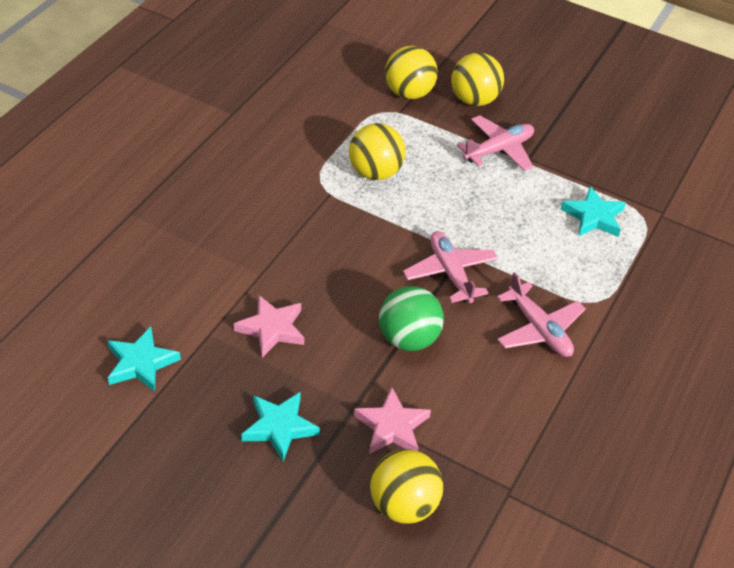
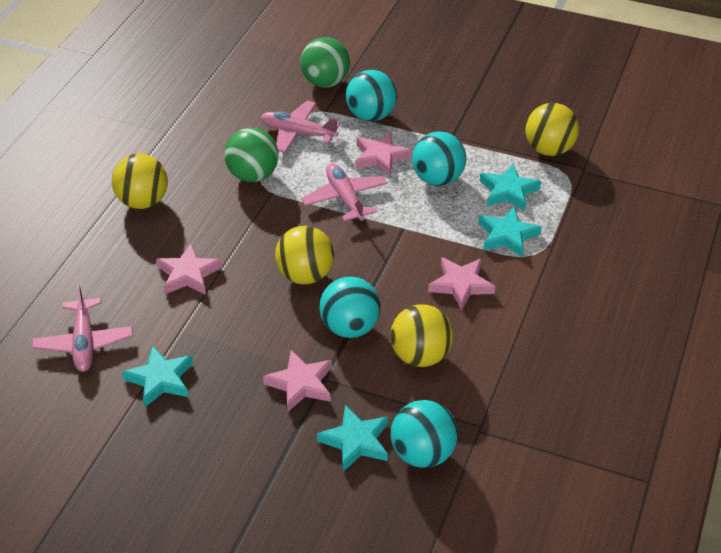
green ball: [379,286,444,351] = 1 -> [224,128,279,182] [300,37,350,87] = 2
pink star: [234,295,304,358] [354,387,431,454] = 2 -> [156,243,222,295] [263,350,332,411] [355,131,412,176] [428,257,496,310] = 4
turquoise ball: none = 0 -> [319,277,381,338] [346,70,397,121] [391,400,458,468] [412,131,466,186] = 4
turquoise star: [107,327,181,392] [241,392,320,461] [561,186,626,237] = 3 -> [122,345,193,407] [317,405,388,472] [479,206,542,258] [480,164,541,211] = 4

